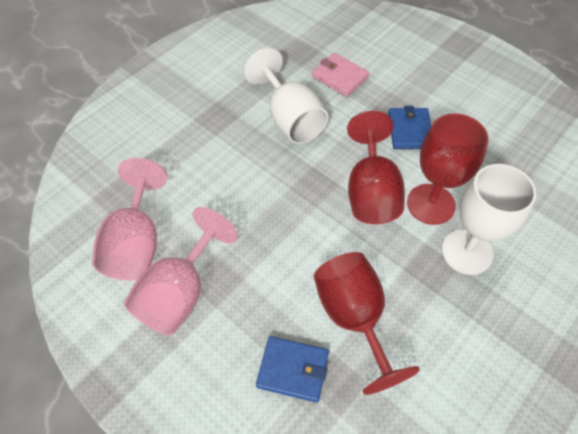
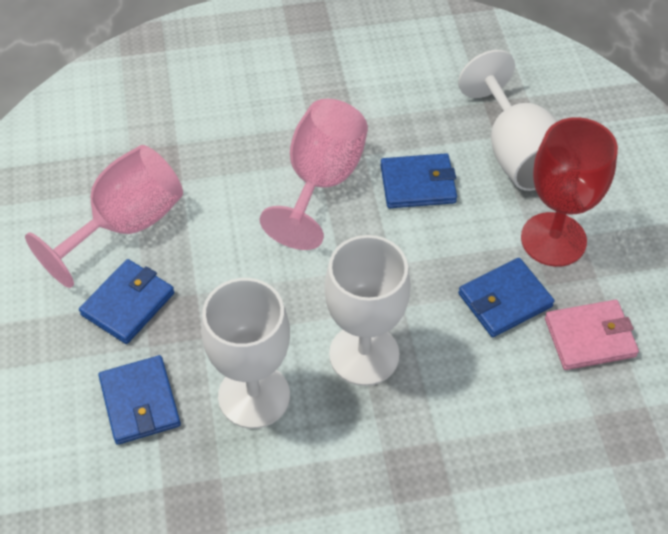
blue wallet: [256,336,329,403] [388,106,431,149] = 2 -> [79,259,175,344] [98,355,181,445] [380,153,457,208] [458,258,554,337] = 4
red goblet: [314,252,420,395] [347,111,405,224] [407,113,489,225] = 3 -> [521,117,618,267] = 1
white goblet: [244,48,328,144] [442,164,536,275] = 2 -> [201,278,290,429] [324,235,411,386] [458,50,558,191] = 3

